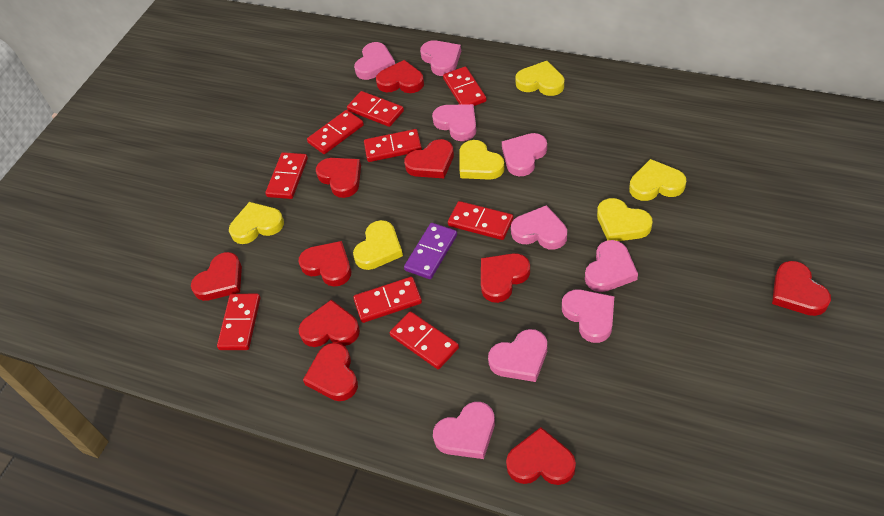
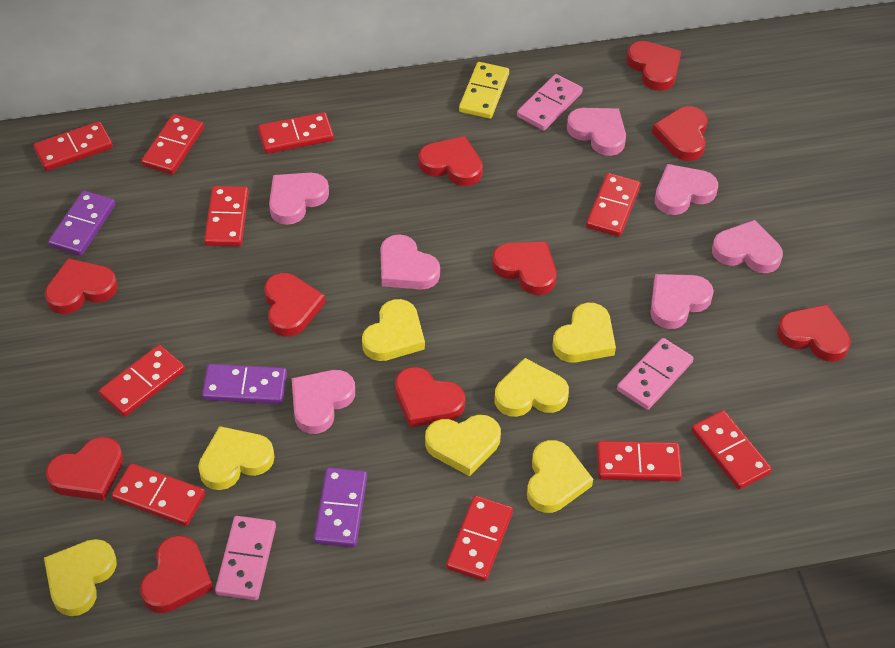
pink domino: none = 0 -> [215,516,276,600] [517,74,583,131] [617,338,694,410] = 3
pink heart: [354,42,395,80] [420,40,461,76] [432,104,477,141] [433,402,495,459] [488,329,547,382] [502,133,547,176] [511,205,567,249] [562,290,614,343] [585,240,638,292] = 9 -> [269,173,329,225] [292,370,355,434] [380,234,440,290] [567,108,626,156] [650,274,714,329] [655,164,718,215] [712,220,783,273] = 7
purple domino: [404,223,457,279] = 1 -> [48,191,115,256] [202,364,287,404] [314,467,367,548] = 3
red domino: [217,294,261,350] [265,152,308,199] [307,110,364,154] [347,91,404,127] [353,277,422,323] [364,129,422,162] [390,311,459,369] [443,66,487,106] [448,201,513,240] = 9 -> [33,121,113,171] [99,345,185,417] [111,463,205,526] [141,114,204,175] [204,186,249,247] [258,112,334,154] [446,496,513,581] [586,173,641,237] [597,441,682,481] [691,410,772,489] = 10
yellow domino: none = 0 -> [459,62,509,119] = 1
yellow heart: [229,202,284,244] [353,220,403,270] [460,140,505,180] [515,61,564,96] [597,198,653,241] [629,159,686,201] = 6 -> [44,539,117,616] [198,426,274,490] [362,299,425,361] [425,415,501,476] [494,358,569,417] [527,440,593,513] [553,303,616,363] = 7

